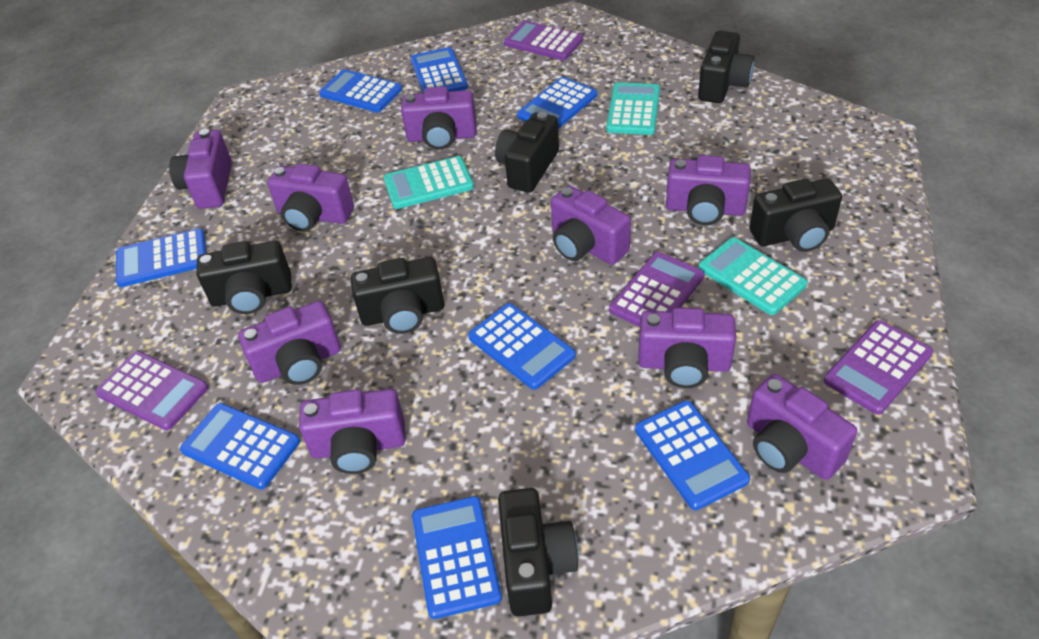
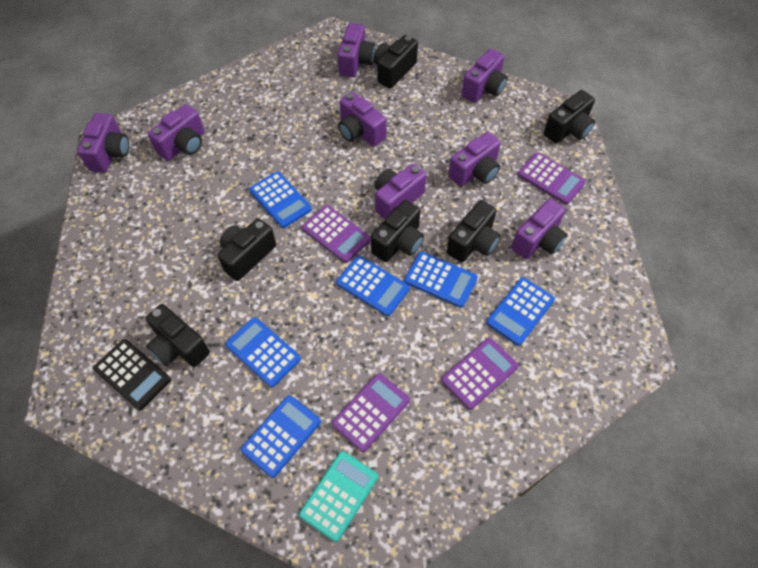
black calculator: none = 0 -> [93,339,171,411] = 1
blue calculator: [116,229,207,287] [180,403,300,489] [319,69,402,113] [411,47,468,93] [412,496,502,619] [468,303,576,390] [517,77,597,129] [635,400,750,510] = 8 -> [225,317,301,387] [241,395,321,478] [249,171,312,228] [336,256,410,316] [404,252,478,308] [486,277,555,346] = 6
purple camera: [169,129,232,209] [238,301,341,385] [267,164,354,231] [299,389,406,474] [401,86,476,150] [551,185,631,265] [638,308,736,388] [666,155,751,225] [747,374,857,480] = 9 -> [78,113,129,173] [148,104,204,161] [337,23,375,78] [338,92,386,147] [374,164,427,219] [448,132,501,187] [461,49,508,103] [511,199,567,259] = 8
turquoise calculator: [384,156,474,209] [606,82,660,135] [698,237,807,315] = 3 -> [299,451,378,542] = 1

